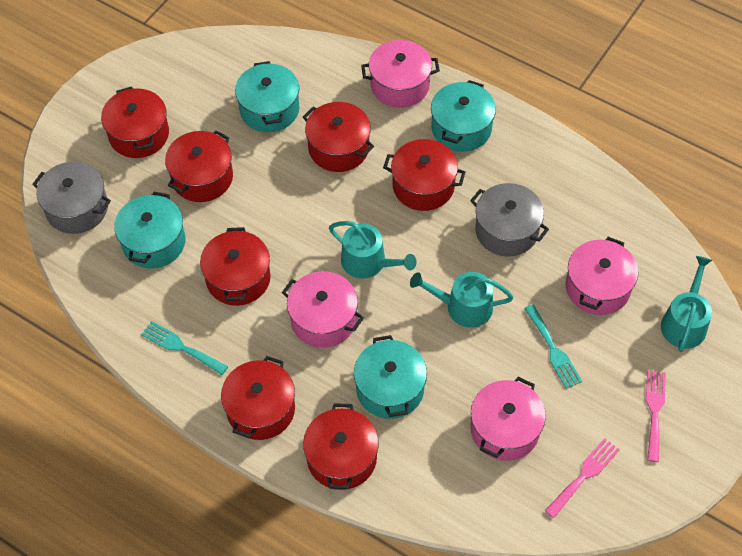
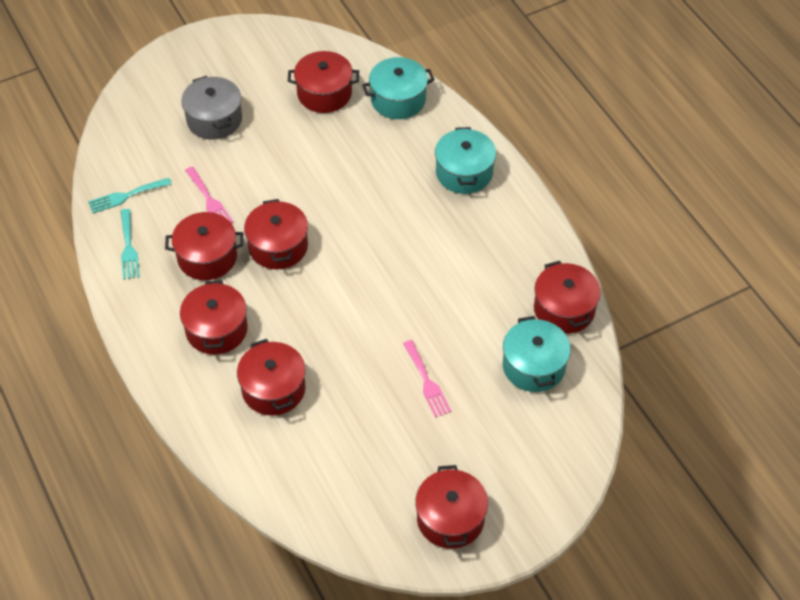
grey pot: [32,162,111,234] [470,183,549,257] = 2 -> [181,76,242,140] = 1
pink pot: [282,271,364,348] [361,40,440,108] [471,377,546,461] [566,237,638,315] = 4 -> none = 0
turquoise pot: [114,191,185,269] [235,61,300,132] [354,335,427,419] [431,80,496,152] = 4 -> [362,57,435,119] [435,127,496,194] [503,316,571,392] = 3
turquoise watering can: [329,221,416,279] [410,272,513,328] [661,256,712,352] = 3 -> none = 0

